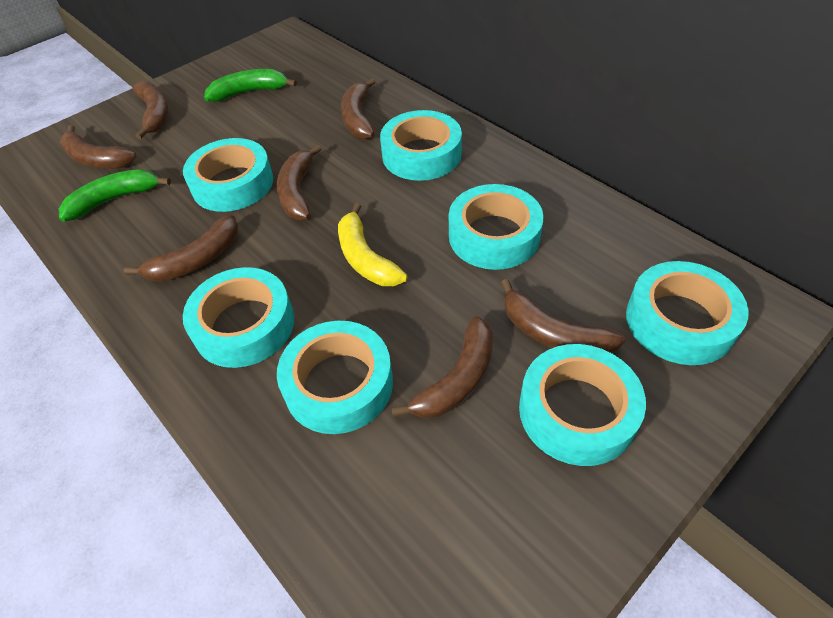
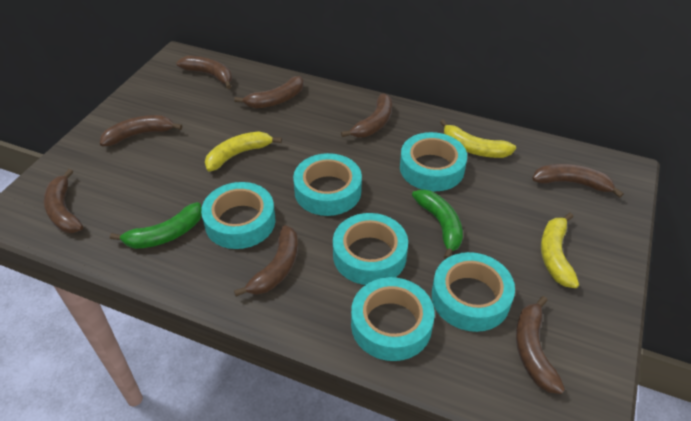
brown banana: [60,125,136,168] [124,215,239,282] [132,81,169,139] [277,145,321,220] [341,78,375,139] [391,316,493,418] [501,279,625,353] = 7 -> [44,169,83,233] [100,115,182,146] [176,56,232,89] [234,76,304,108] [234,225,298,297] [341,93,392,137] [516,296,565,394] [532,164,624,198] = 8
turquoise tape: [183,138,273,212] [183,267,294,368] [277,321,393,434] [380,110,462,181] [449,184,544,270] [519,344,646,466] [626,261,749,365] = 7 -> [201,182,275,249] [293,153,362,216] [333,213,408,285] [351,277,435,361] [400,132,467,191] [432,252,515,332] = 6
yellow banana: [338,203,408,286] = 1 -> [205,131,282,172] [440,119,516,158] [541,213,579,288] = 3

